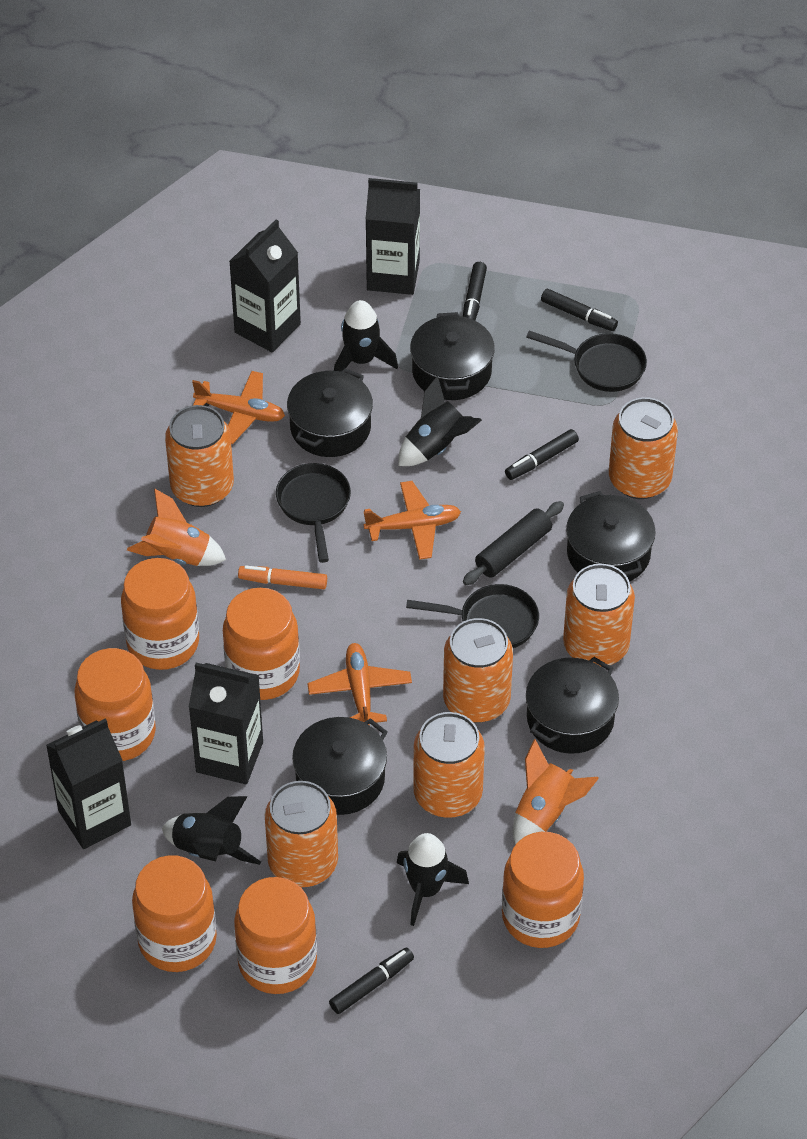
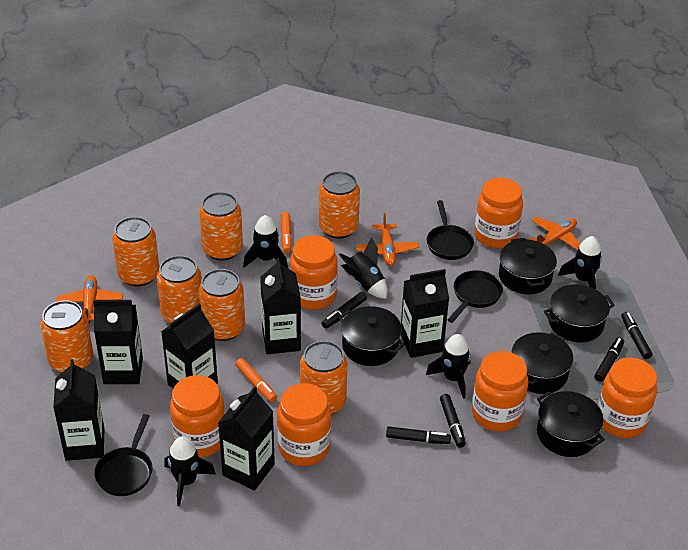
black carton: [46,718,131,849] [189,662,263,784] [229,219,301,353] [366,178,420,295] = 4 -> [53,359,104,461] [93,300,143,384] [161,304,218,389] [218,386,275,491] [260,258,301,354] [401,269,449,358] = 6
black marker: [329,948,414,1014] [463,262,487,320] [505,429,579,480] [541,289,618,331] = 4 -> [322,292,367,329] [386,426,451,444] [440,394,466,448] [594,337,624,382] [621,312,652,359] = 5
black rocket: [162,796,261,865] [334,300,398,372] [397,833,469,926] [398,376,482,466] = 4 -> [164,436,216,506] [243,215,288,268] [339,237,387,299] [426,334,471,399] [558,236,602,289] = 5
black rolling pin: [463,501,564,585] = 1 -> none = 0
orange can: [165,405,234,507] [265,781,338,887] [413,712,485,818] [443,618,513,723] [563,564,635,667] [609,397,678,499] = 6 -> [40,300,93,373] [112,217,159,287] [157,255,202,324] [198,269,245,341] [199,192,243,261] [300,341,347,415] [319,171,360,239] = 7
orange marker: [238,565,327,589] = 1 -> [235,358,277,402] [281,212,292,253] = 2
orange rocket: [127,489,226,566] [513,739,599,845] = 2 -> none = 0

